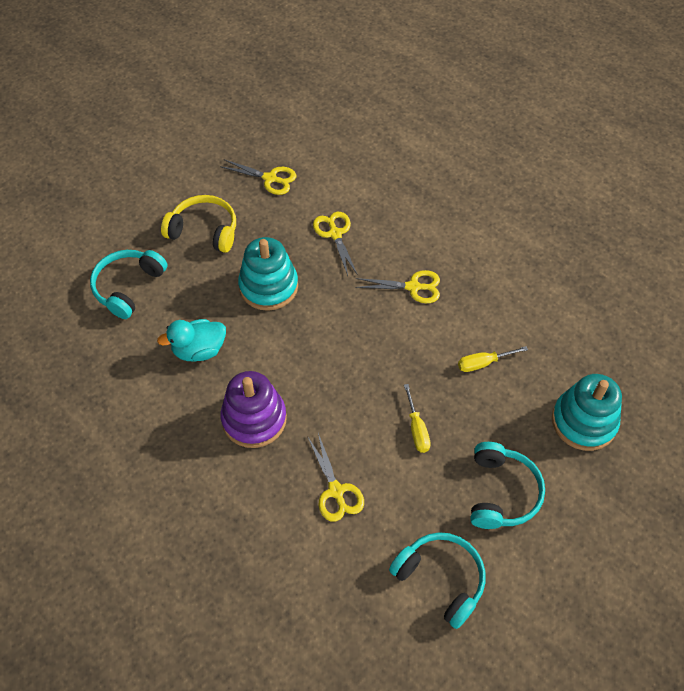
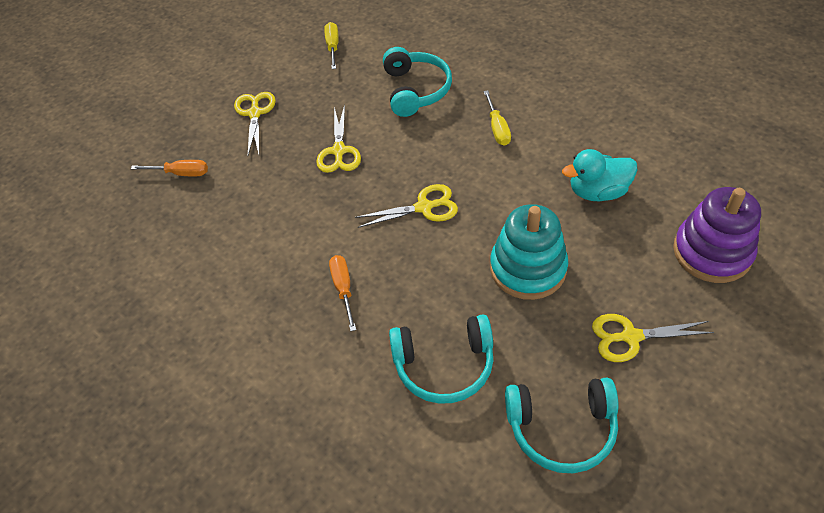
orange screwdriver: none = 0 -> [131,160,208,176] [329,255,356,331] = 2
turquoise stacking toy: [238,237,298,311] [552,374,622,451] = 2 -> [490,204,568,300] = 1
yellow headphones: [161,195,236,253] = 1 -> none = 0

